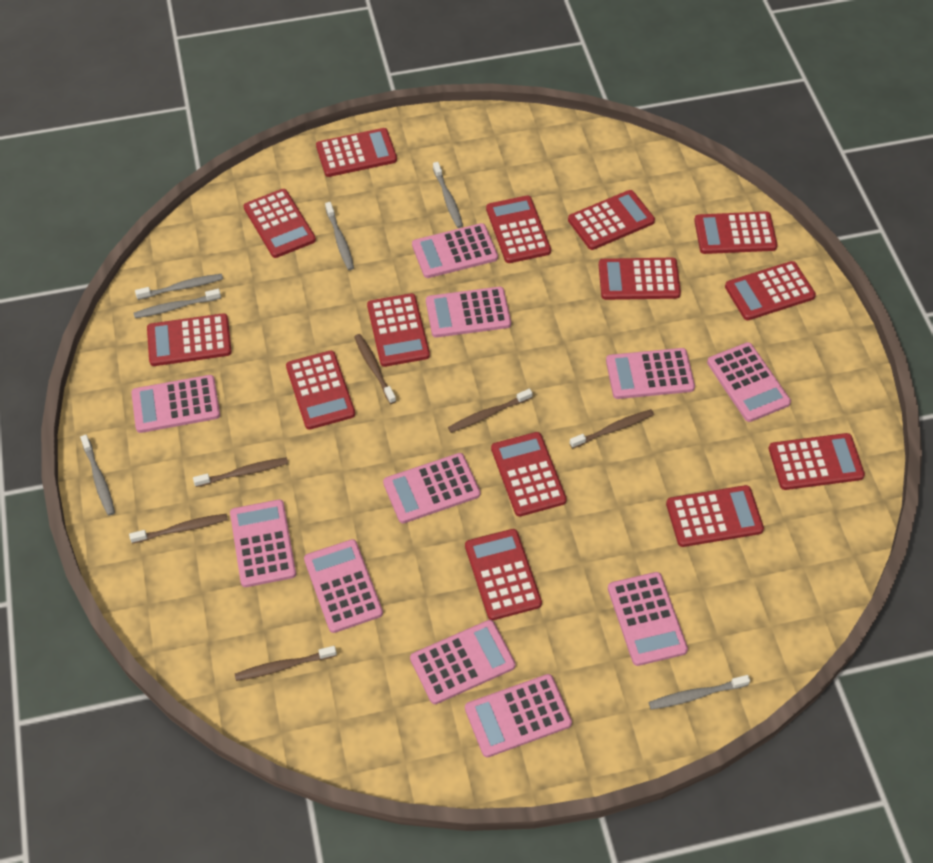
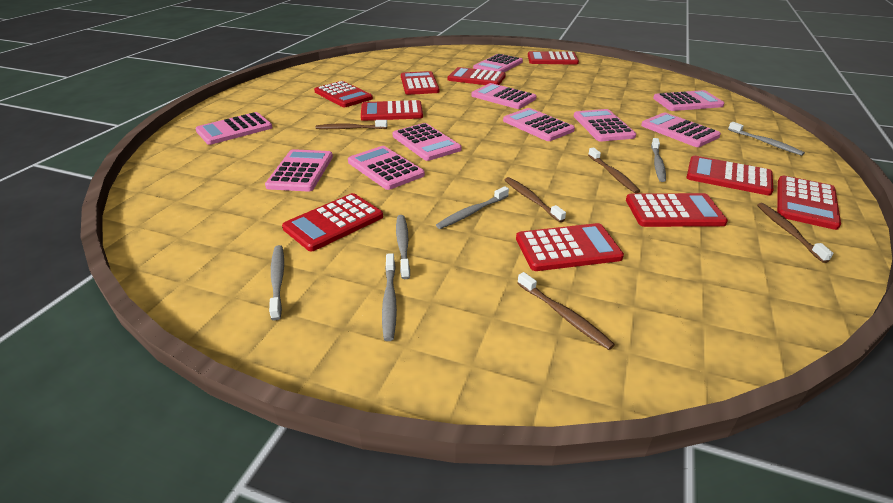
brown toothbrush: [129,514,228,544] [193,457,288,487] [235,646,337,681] [354,334,396,404] [448,389,533,433] [570,409,654,449] = 6 -> [316,120,387,129] [505,177,566,222] [517,272,615,350] [588,148,640,193] [757,203,834,263] = 5
pink calculator: [131,375,220,433] [230,500,296,587] [304,539,383,633] [383,453,480,523] [410,620,516,704] [412,223,498,278] [426,287,511,338] [465,674,572,757] [606,348,695,399] [608,572,688,666] [707,342,791,422] = 11 -> [195,112,273,145] [265,149,333,191] [348,146,425,190] [393,123,461,161] [472,83,536,109] [473,54,523,72] [503,108,575,141] [574,109,636,141] [641,113,721,147] [653,90,724,111] = 10
red calculator: [147,313,232,366] [244,189,316,258] [286,350,355,430] [316,128,397,177] [367,293,430,367] [465,529,542,620] [486,196,551,263] [491,432,567,517] [568,190,655,250] [599,258,681,300] [666,485,764,547] [694,211,778,254] [725,261,816,320] [769,433,865,490] = 14 -> [282,193,383,251] [314,81,373,107] [361,100,423,121] [401,71,440,95] [448,67,506,85] [516,223,624,271] [528,51,579,65] [626,193,728,227] [686,156,774,196] [777,175,841,230] = 10

